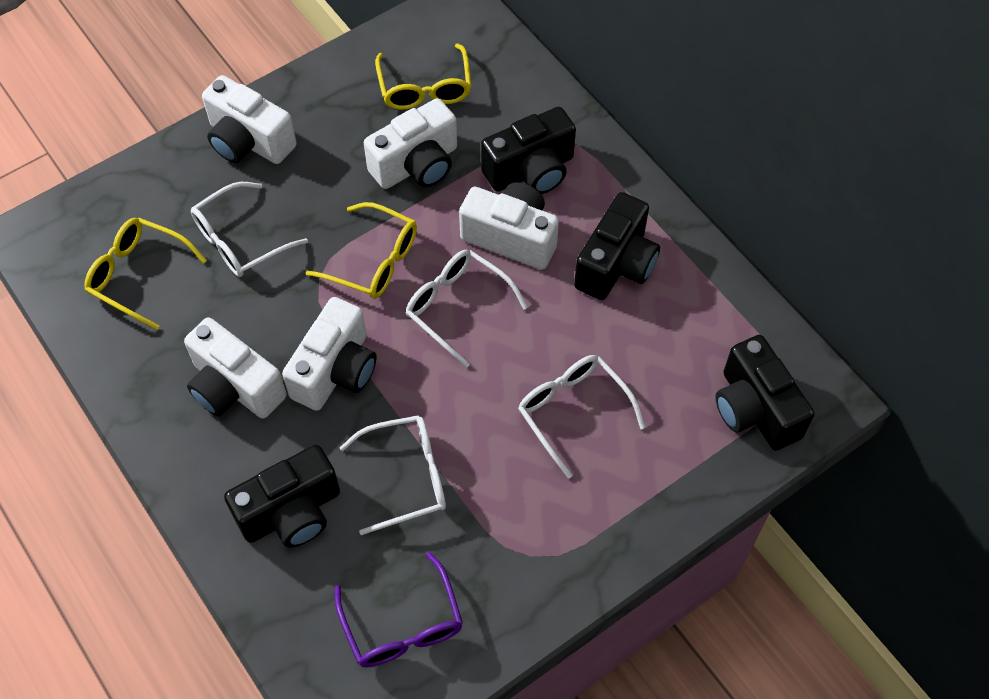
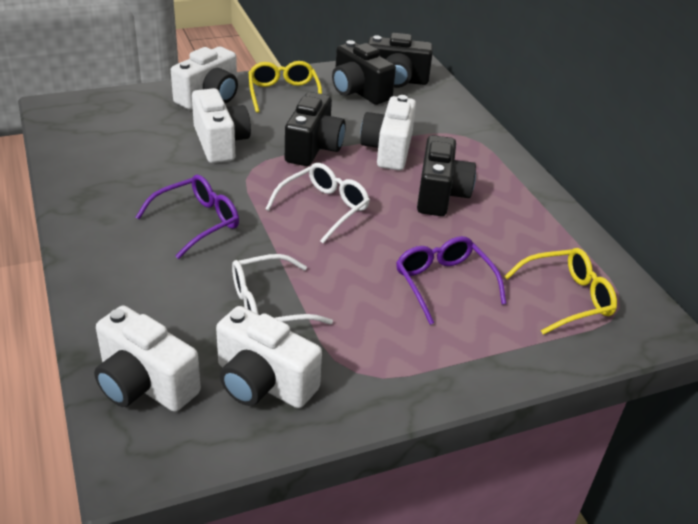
purple glasses: [335,552,463,667] = 1 -> [136,175,239,259] [396,236,506,325] = 2
white glasses: [191,182,308,277] [339,415,446,535] [406,249,528,368] [518,355,645,478] = 4 -> [232,254,333,324] [265,163,370,243] = 2
yellow glasses: [84,218,207,330] [306,202,417,299] [375,43,471,110] = 3 -> [248,61,322,113] [504,248,617,335] = 2

